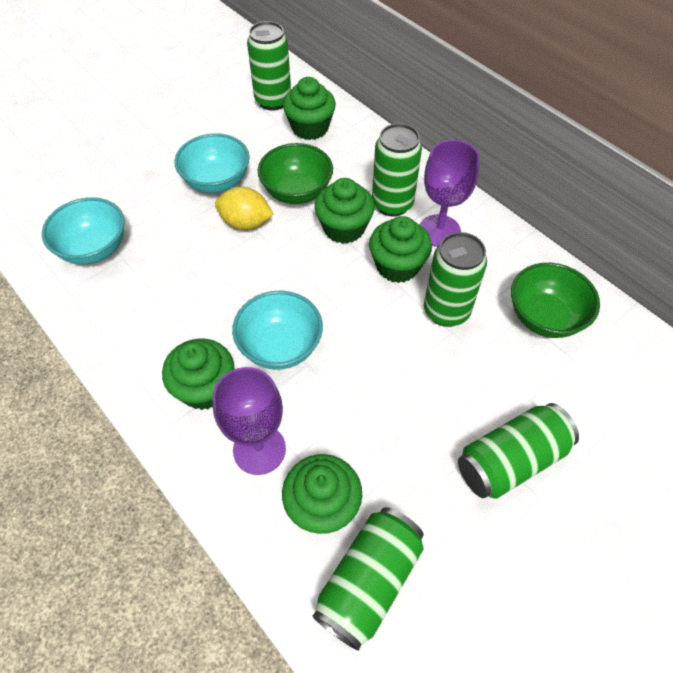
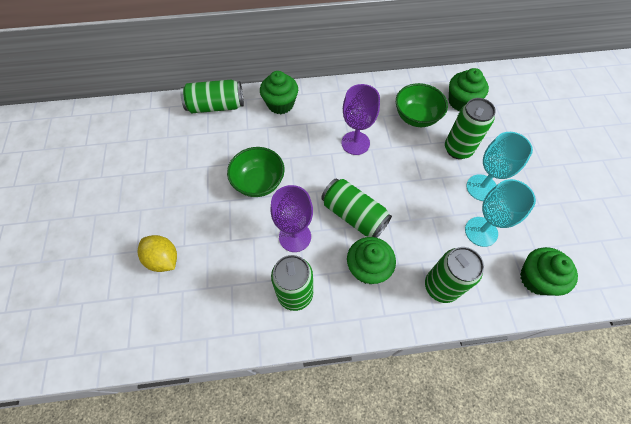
green cupcake: [162,338,234,410] [282,454,362,534] [283,77,336,140] [315,178,375,244] [369,216,432,283] = 5 -> [260,71,298,114] [347,237,396,284] [449,68,489,111] [520,247,578,296] = 4
turquoise bowl: [42,197,125,265] [174,133,250,193] [232,291,323,370] = 3 -> none = 0
turquoise goblet: none = 0 -> [465,179,536,247] [467,132,533,201] = 2

